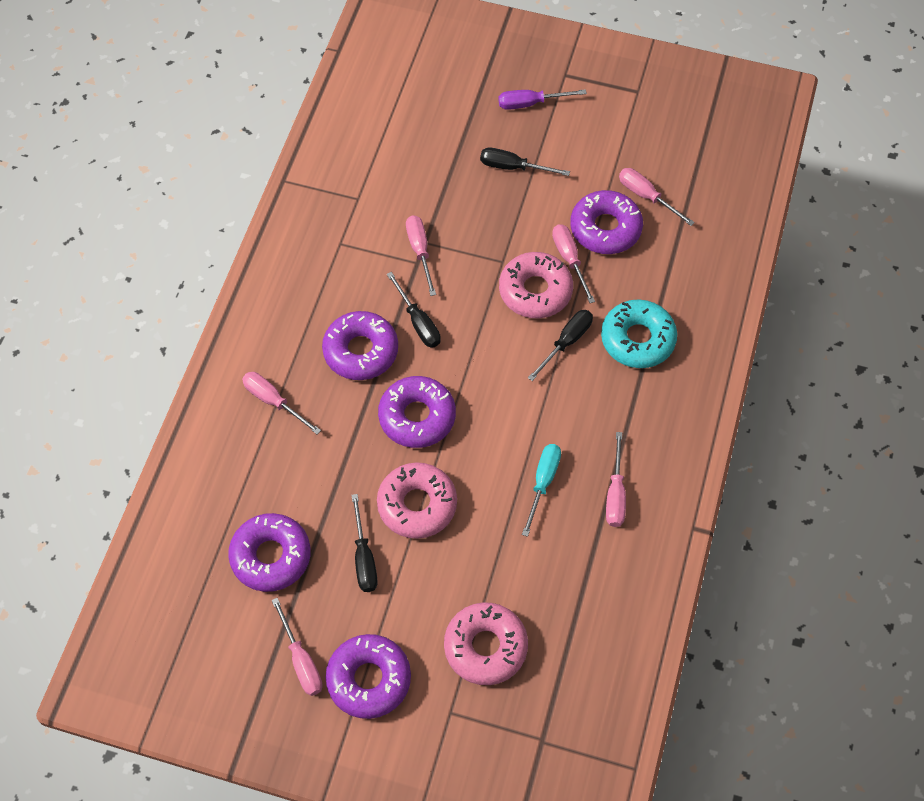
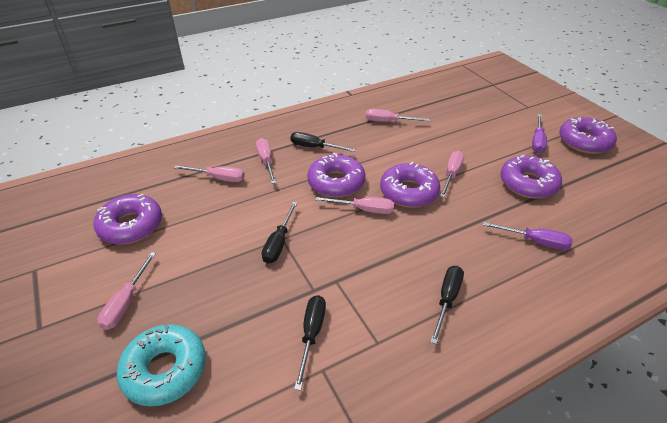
pink donut: [377,462,457,539] [444,602,528,685] [499,252,573,318] = 3 -> none = 0
purple screwdriver: [498,89,587,110] = 1 -> [483,221,573,250] [532,114,547,153] = 2
turquoise screwdriver: [522,444,561,537] = 1 -> none = 0

